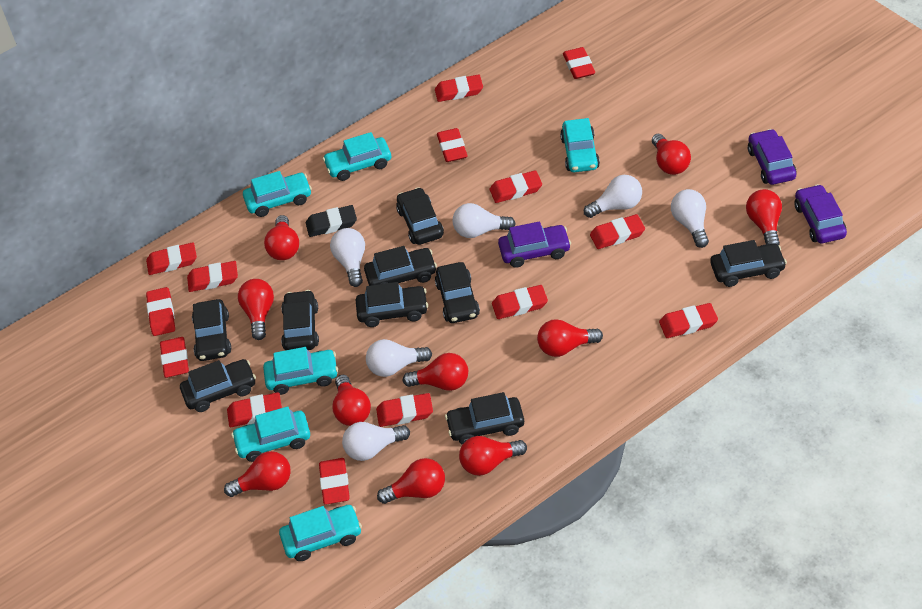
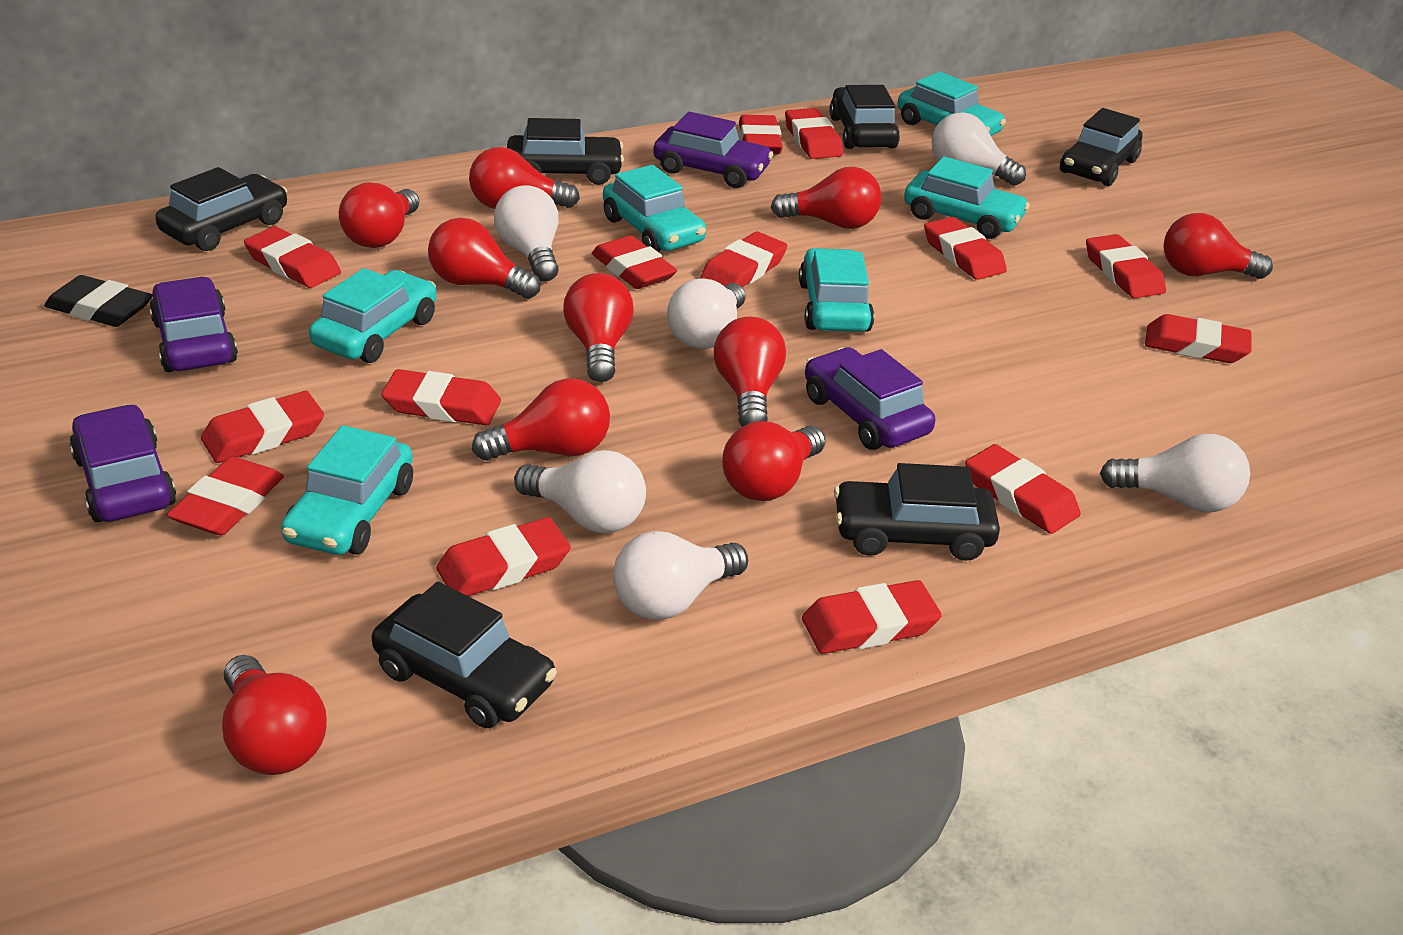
black car: [180,359,256,412] [192,299,231,361] [281,290,319,350] [356,282,428,327] [364,246,437,286] [396,187,444,245] [435,262,480,323] [445,392,524,445] [710,240,787,287] = 9 -> [155,167,287,251] [372,582,557,728] [507,118,624,185] [829,85,900,149] [834,463,1000,561] [1060,108,1142,186] = 6
purple car: [498,222,571,268] [748,129,797,185] [795,184,847,243] = 3 -> [69,404,176,522] [149,277,238,372] [653,112,773,188] [805,347,935,450] = 4

